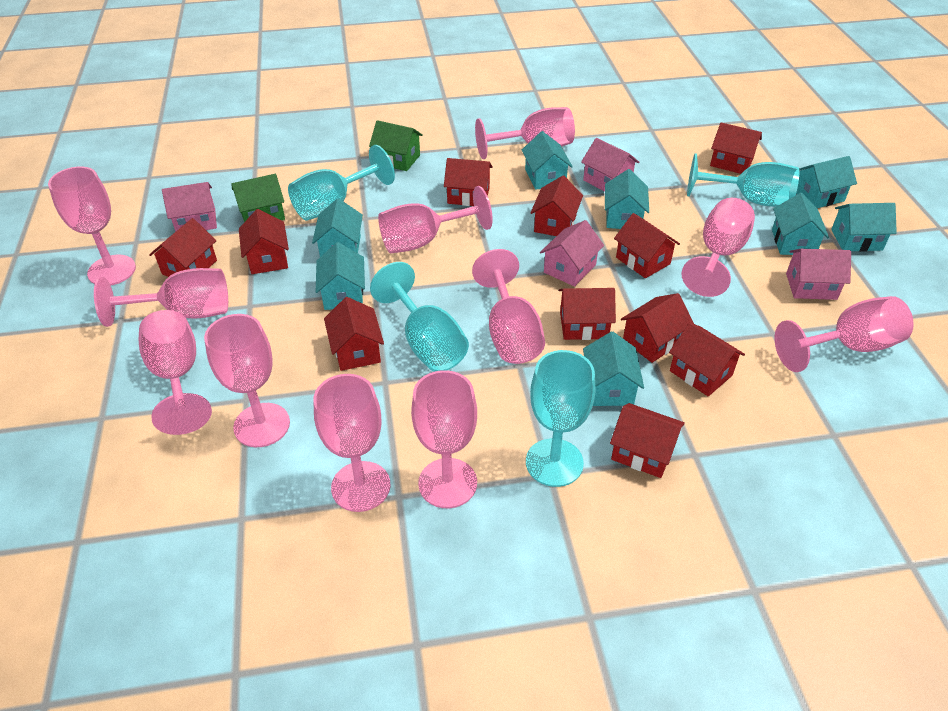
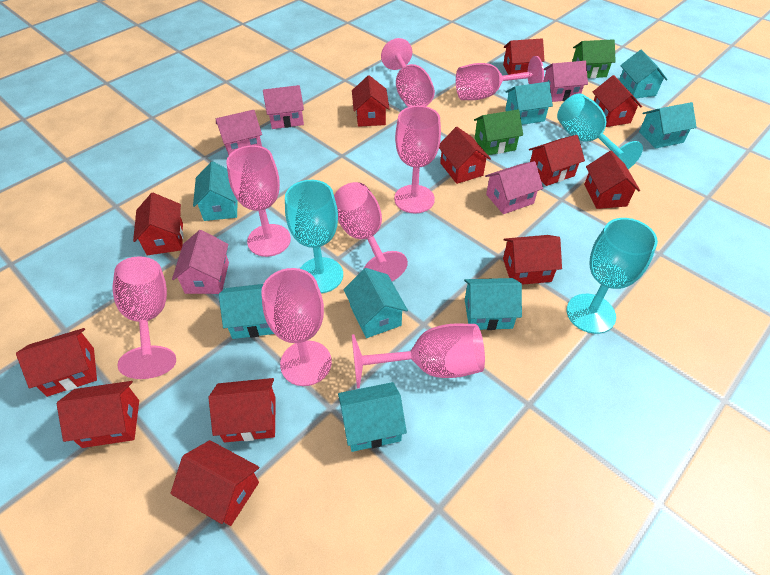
pink goblet: [48,167,136,285] [94,268,228,327] [139,310,212,435] [204,314,290,447] [313,374,391,512] [378,186,493,254] [411,370,477,508] [472,249,545,364] [475,107,575,159] [681,198,755,297] [775,296,914,372] = 11 -> [113,256,176,379] [226,145,291,257] [261,268,332,386] [334,182,408,281] [352,324,485,389] [381,38,435,107] [394,106,441,214] [456,56,544,100] = 8
pink house: [162,182,217,232] [540,220,604,287] [581,138,639,192] [786,249,851,300] = 4 -> [172,230,229,294] [216,110,262,155] [263,85,304,129] [485,161,543,214] [543,61,588,102] = 5
red house: [149,218,217,277] [239,209,289,274] [324,297,384,371] [444,158,493,206] [530,176,583,236] [559,288,616,340] [610,403,685,478] [614,213,680,278] [621,293,694,363] [669,322,745,397] [710,123,762,174] = 11 -> [16,328,97,397] [57,381,139,448] [133,193,183,255] [170,440,259,526] [208,378,276,443] [352,75,390,127] [439,127,491,184] [503,39,545,75] [503,235,562,285] [529,135,585,186] [584,150,640,209] [593,75,642,127] = 12
turquoise goblet: [288,145,395,221] [370,262,469,372] [526,350,595,487] [687,153,799,207] = 4 -> [285,180,343,293] [557,94,643,169] [567,218,658,334] = 3

